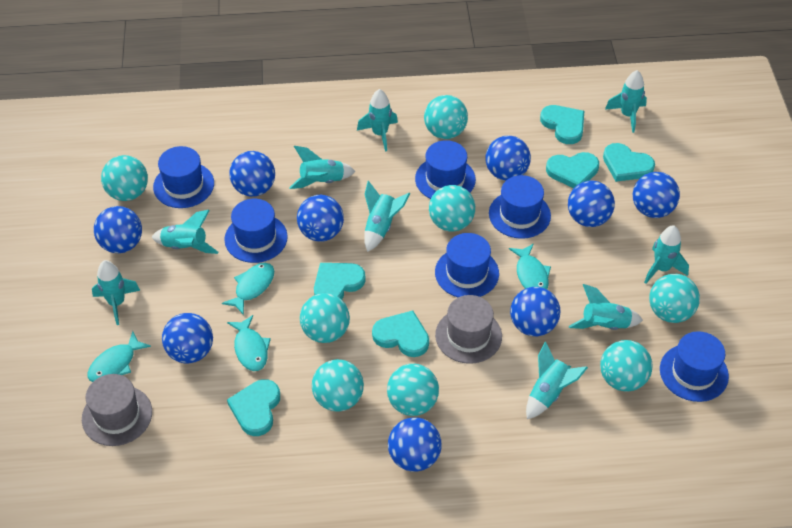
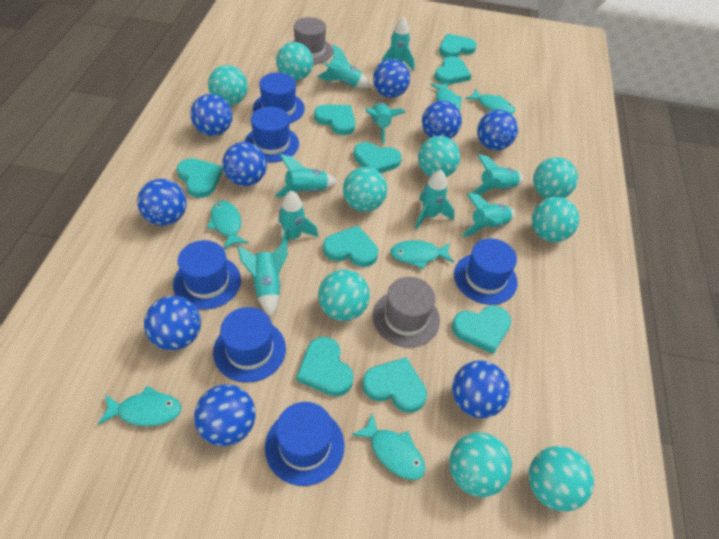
turquoise ball: [101,155,148,201] [300,293,350,343] [312,359,364,412] [387,364,439,416] [424,95,468,139] [429,185,475,232] [600,340,653,392] [649,274,700,323] = 8 -> [208,65,248,106] [276,42,313,81] [318,269,370,321] [343,167,387,212] [418,136,460,177] [449,433,512,497] [529,446,594,512] [532,197,579,242] [533,157,578,199] = 9
turquoise fish: [88,331,151,382] [222,263,274,315] [227,315,271,371] [509,243,551,289] = 4 -> [98,386,182,426] [207,201,248,249] [351,413,425,480] [390,240,454,269] [430,82,462,111] [466,89,515,114] = 6
turquoise heart: [227,379,280,436] [314,263,366,300] [372,311,429,357] [540,105,584,144] [546,152,599,188] [603,143,655,182] = 6 -> [177,158,223,198] [297,337,354,396] [314,104,355,135] [323,226,378,267] [353,142,402,173] [362,357,427,413] [434,56,472,84] [439,34,477,57] [452,306,511,354] = 9

